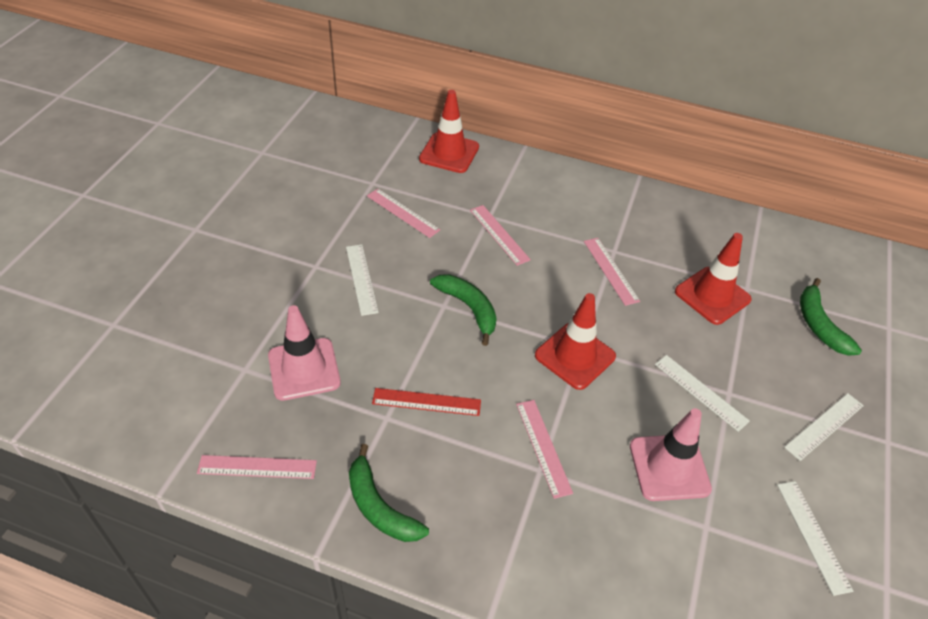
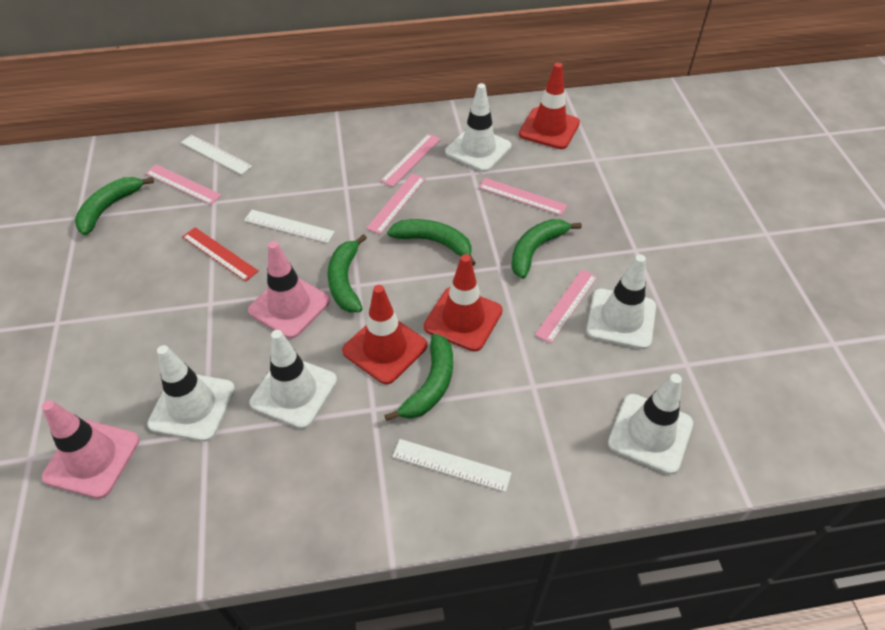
green banana: [349,444,429,542] [430,274,497,346] [800,278,862,356] = 3 -> [75,177,154,235] [328,234,367,312] [385,334,453,421] [387,219,476,266] [511,219,582,279] = 5
white ruler: [346,244,379,316] [655,355,750,432] [777,481,853,596] [784,393,864,461] = 4 -> [181,135,252,175] [244,210,335,243] [392,439,511,492] = 3
white traffic cone: none = 0 -> [147,345,235,441] [250,330,337,429] [445,83,512,172] [586,254,656,349] [608,374,693,474] = 5

